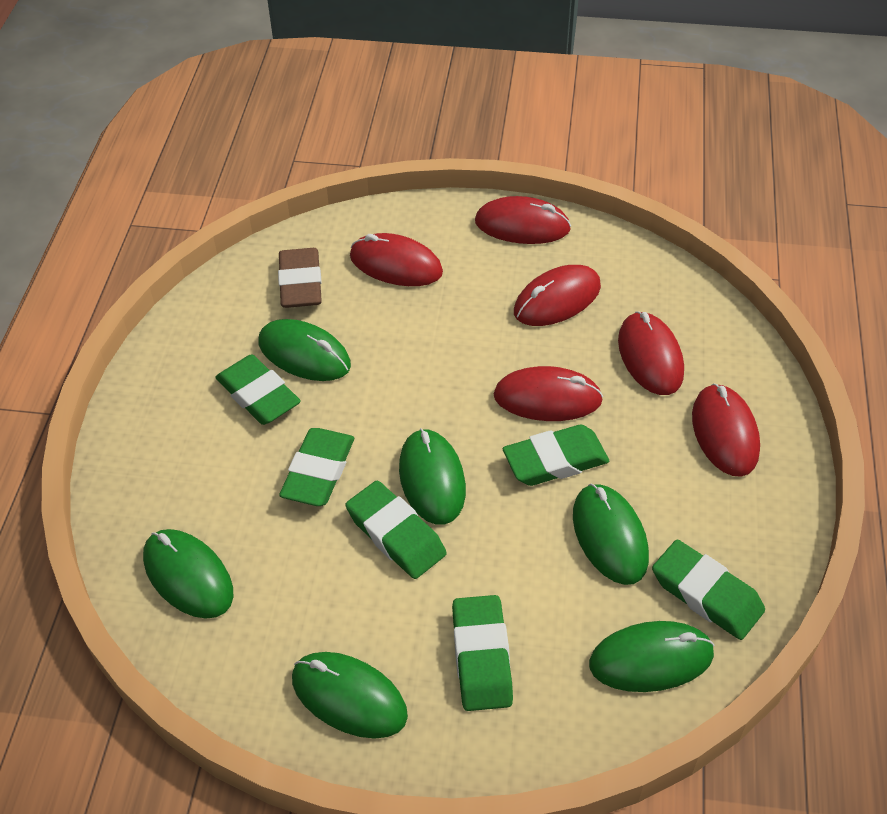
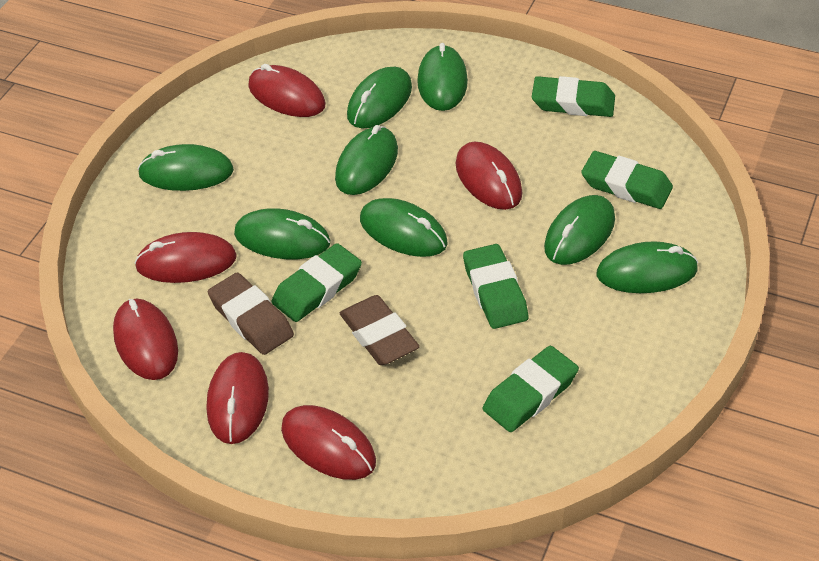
brown eraser: [278,248,322,308] = 1 -> [208,273,294,355] [340,295,420,365] = 2
green eraser: [215,355,301,425] [279,428,354,506] [346,481,447,579] [452,595,513,711] [503,425,609,486] [652,540,765,640] = 6 -> [272,243,362,322] [463,244,528,329] [483,346,579,432] [532,76,615,117] [581,151,673,209] = 5
green mouse: [143,529,233,618] [259,319,351,381] [292,652,408,739] [399,428,466,525] [573,483,649,585] [589,621,715,692] = 6 -> [138,144,234,191] [234,208,330,259] [335,125,398,195] [347,67,412,128] [360,198,448,257] [417,43,468,111] [544,195,615,265] [597,241,698,293] = 8

